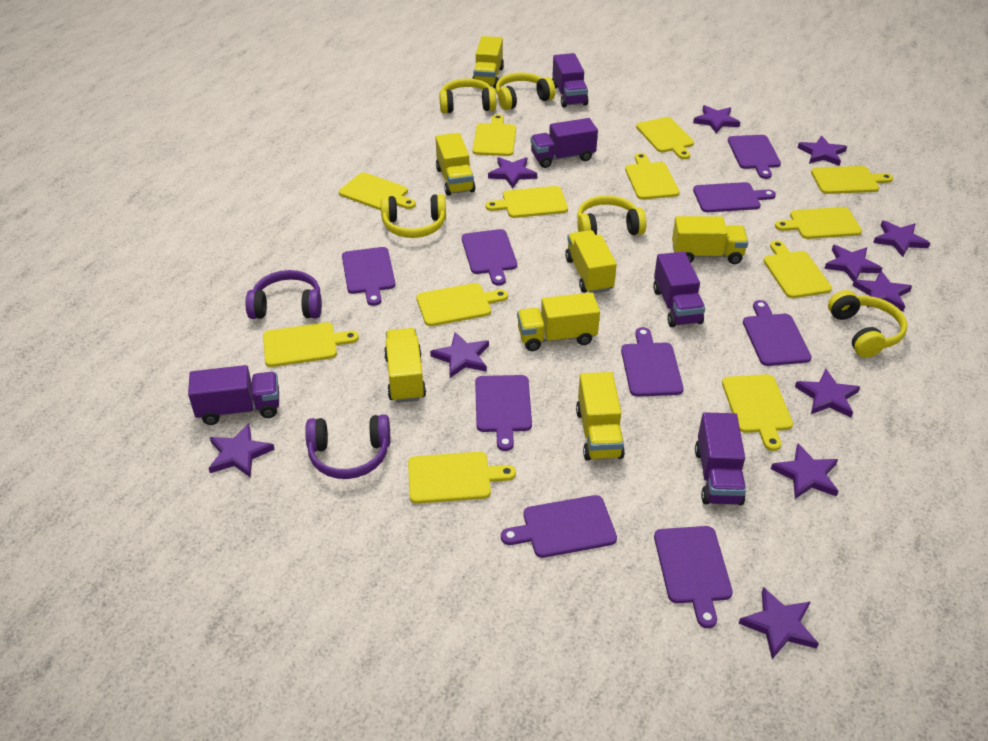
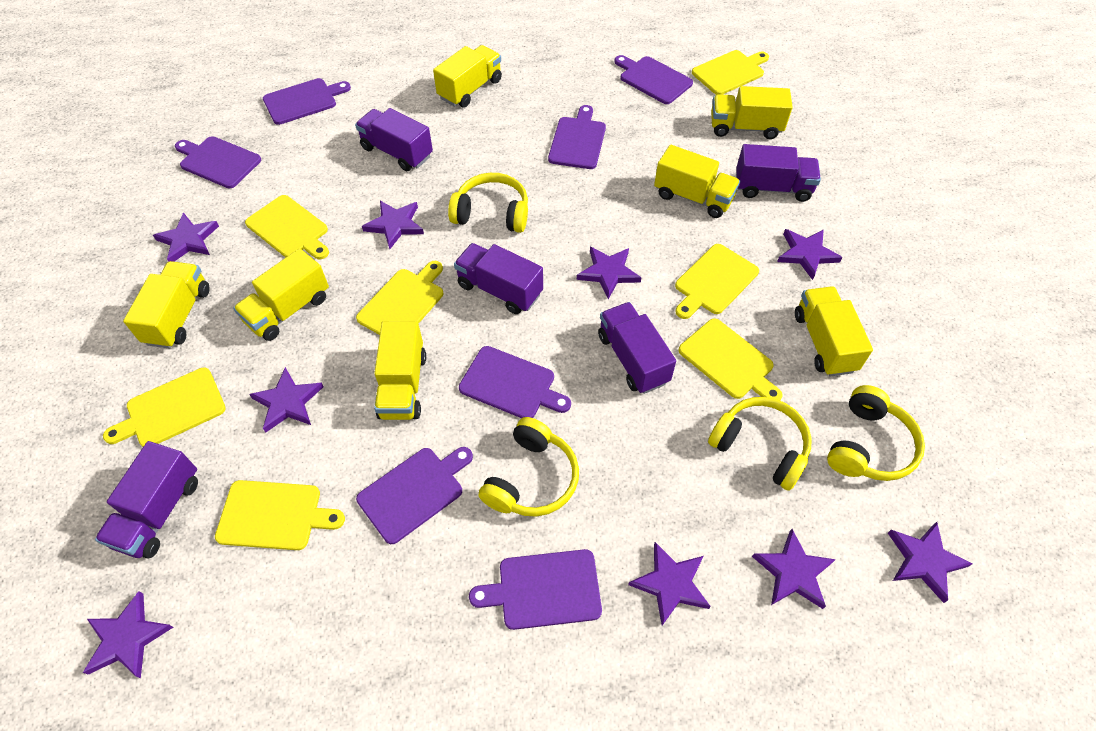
purple cutting board: [342,247,395,306] [462,229,517,286] [475,375,532,451] [501,495,617,558] [621,327,684,397] [654,526,733,628] [693,182,776,212] [728,135,781,179] [743,300,812,366] = 9 -> [175,136,261,188] [263,78,351,125] [356,447,473,544] [459,346,571,418] [469,549,602,630] [548,105,606,169] [614,55,693,104] = 7
purple headphones: [245,270,322,319] [305,414,390,479] = 2 -> none = 0
purple star: [209,423,275,477] [430,332,489,378] [488,157,537,188] [693,105,740,134] [739,587,819,659] [771,444,839,499] [795,369,860,418] [797,135,847,166] [824,245,882,282] [853,271,912,311] [873,220,930,257] = 11 -> [83,591,173,678] [153,212,219,262] [249,367,323,433] [362,201,424,249] [577,246,642,299] [628,542,711,625] [752,529,836,609] [777,229,843,280] [888,522,972,603] = 9
yellow cutting board: [263,322,359,367] [339,172,416,210] [408,452,516,504] [416,283,508,326] [473,114,516,156] [486,186,568,218] [625,153,679,200] [636,117,694,159] [722,374,793,451] [764,240,832,298] [775,207,862,239] [811,166,893,194] = 12 -> [103,367,226,447] [215,480,345,550] [245,195,329,259] [356,261,443,335] [675,244,759,319] [678,318,783,400] [692,50,769,95] = 7
yellow headphones: [381,194,446,238] [439,79,496,113] [496,72,555,110] [577,195,647,235] [828,290,907,358] = 5 -> [448,173,528,233] [478,417,579,517] [708,397,812,491] [827,385,925,481] = 4

